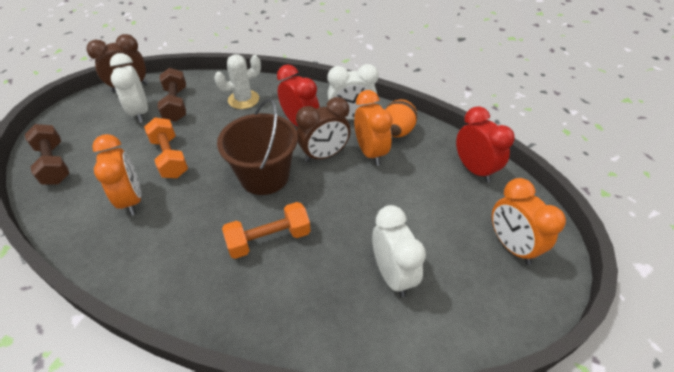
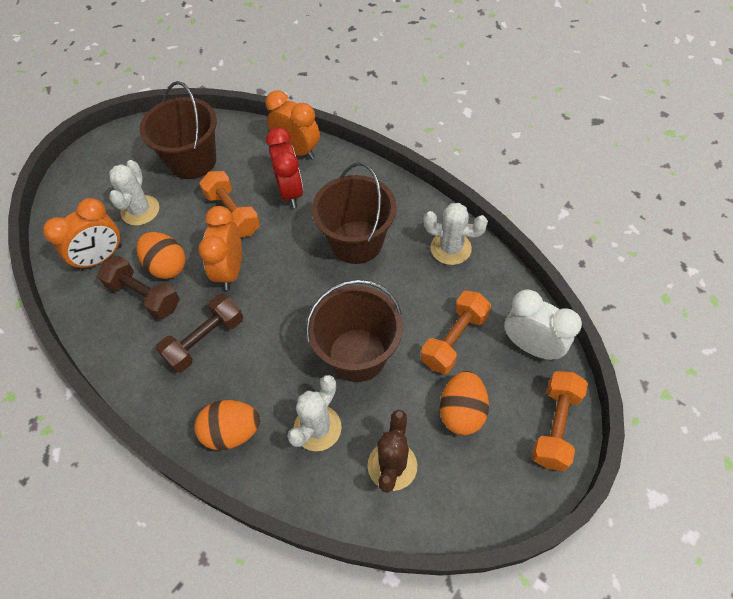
brown bucket: [217,98,298,195] = 1 -> [139,81,217,179] [306,279,403,382] [312,162,397,264] = 3
brown cactus: none = 0 -> [367,410,417,493] = 1
brown clock: [87,34,148,92] [296,97,351,162] = 2 -> none = 0
orange dumbbell: [144,118,188,178] [222,202,311,259] = 2 -> [199,171,260,237] [421,291,491,374] [532,371,588,471] = 3
orange egg: [385,100,417,137] = 1 -> [136,232,186,279] [194,400,260,450] [440,371,489,435] = 3
red clock: [277,64,319,127] [456,106,515,183] = 2 -> [266,127,303,208] = 1
white cactus: [214,54,261,109] = 1 -> [109,160,159,226] [287,375,342,451] [423,203,488,265] = 3
white clock: [110,53,148,123] [327,64,378,120] [372,205,426,297] = 3 -> [504,289,582,360] = 1

